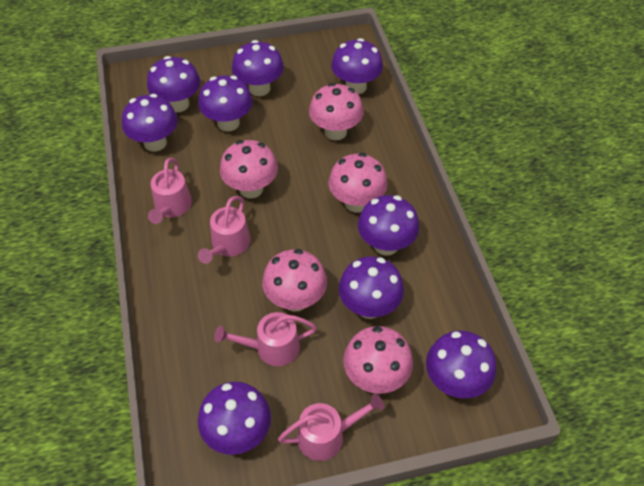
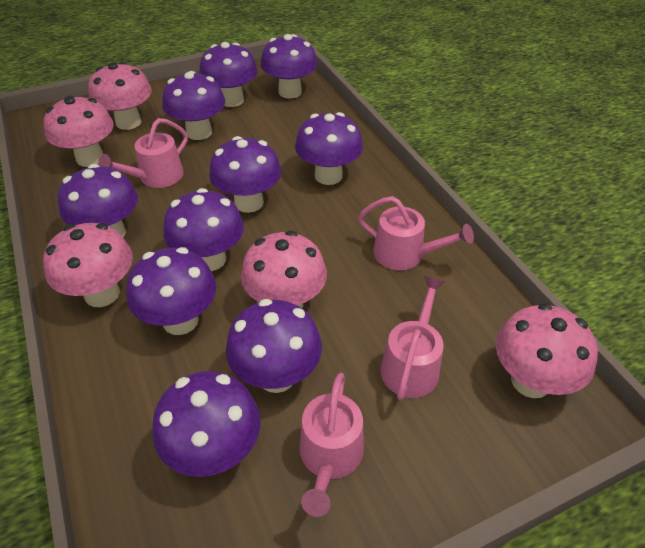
purple mushroom: [122,94,178,152] [147,56,200,112] [198,75,253,132] [198,382,271,455] [232,40,284,96] [331,38,383,94] [339,256,404,319] [358,195,419,256] [426,331,496,398] = 9 -> [57,164,138,237] [126,247,217,335] [153,371,261,477] [162,71,225,140] [163,188,244,271] [199,42,258,107] [209,136,282,213] [226,299,322,393] [261,34,317,99] [295,112,363,185] = 10

